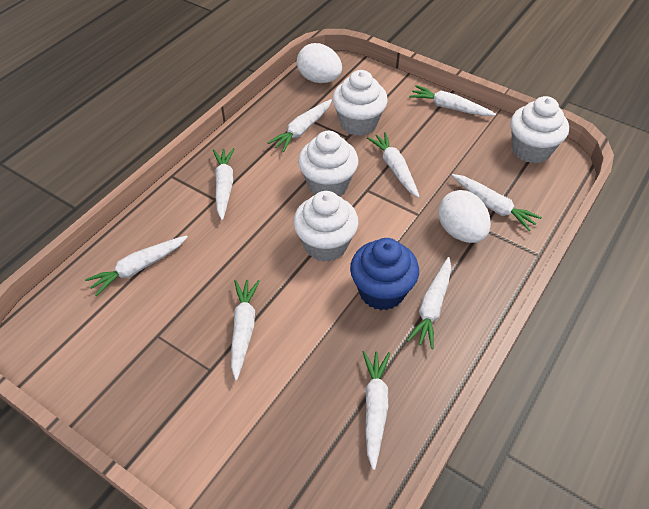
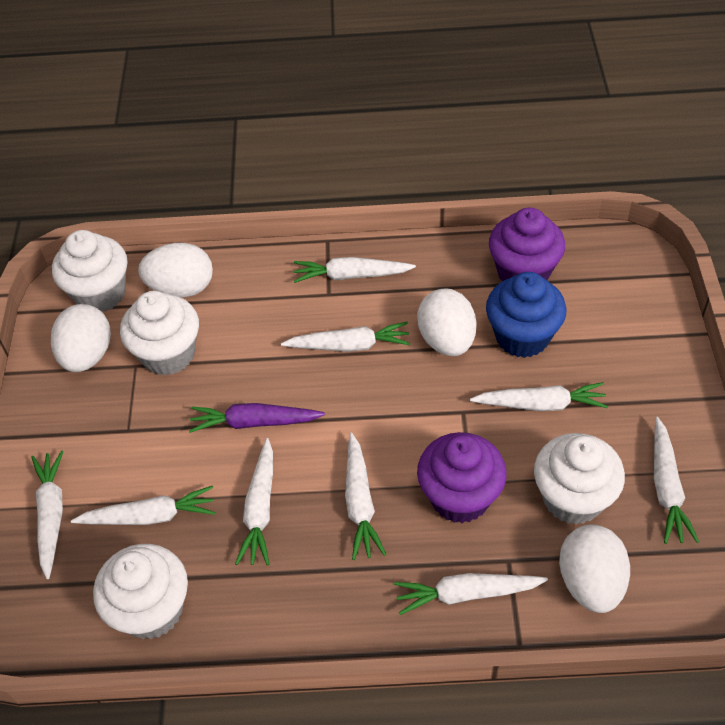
purple carrot: none = 0 -> [189,403,325,433] = 1
purple cupcake: none = 0 -> [417,432,507,523] [489,208,565,281] = 2
white egg: [297,43,342,83] [438,190,491,243] = 2 -> [51,304,111,372] [138,243,213,297] [417,288,476,356] [559,525,630,613] = 4

